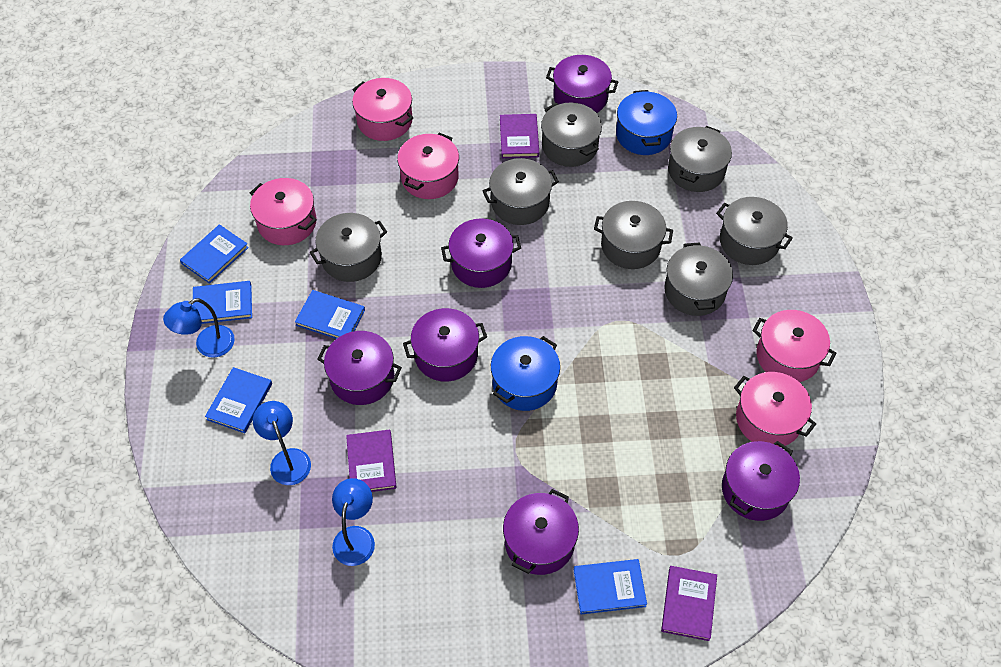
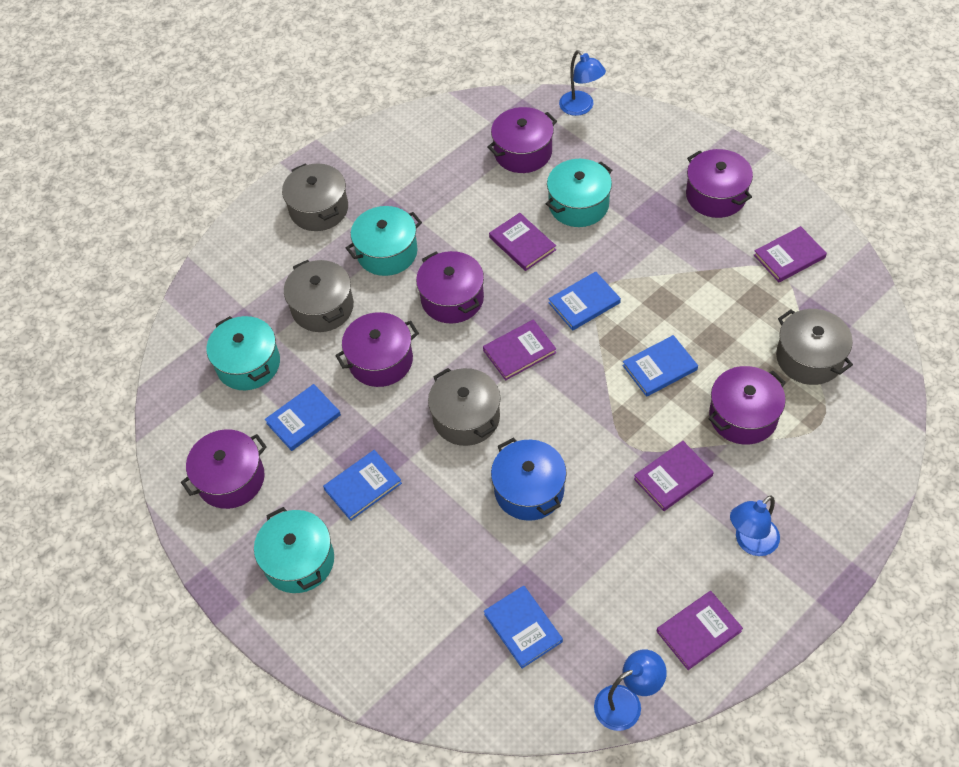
blue pot: [491,336,560,411] [616,90,677,155] = 2 -> [491,437,567,521] = 1
grey pot: [310,213,387,282] [483,158,559,225] [541,103,602,167] [594,201,673,269] [664,242,733,316] [668,126,732,192] [716,197,793,265] = 7 -> [282,164,348,231] [284,260,354,332] [428,368,500,446] [776,309,853,385] = 4
pink pot: [250,178,317,245] [352,78,413,141] [397,133,459,199] [734,372,816,447] [752,310,836,382] = 5 -> none = 0
purple book: [346,430,397,492] [500,114,539,158] [661,566,717,641] = 3 -> [483,320,556,380] [489,213,556,271] [634,441,714,511] [657,591,743,670] [754,226,827,282] = 5
turquoise pot: none = 0 -> [207,316,280,390] [254,507,334,593] [346,206,422,276] [546,159,612,227] = 4

